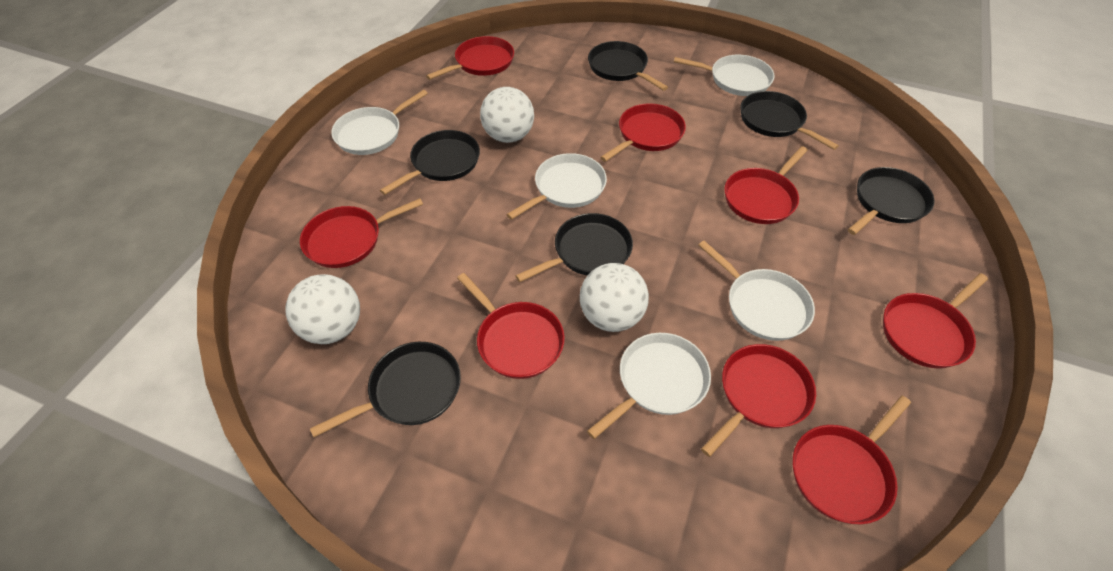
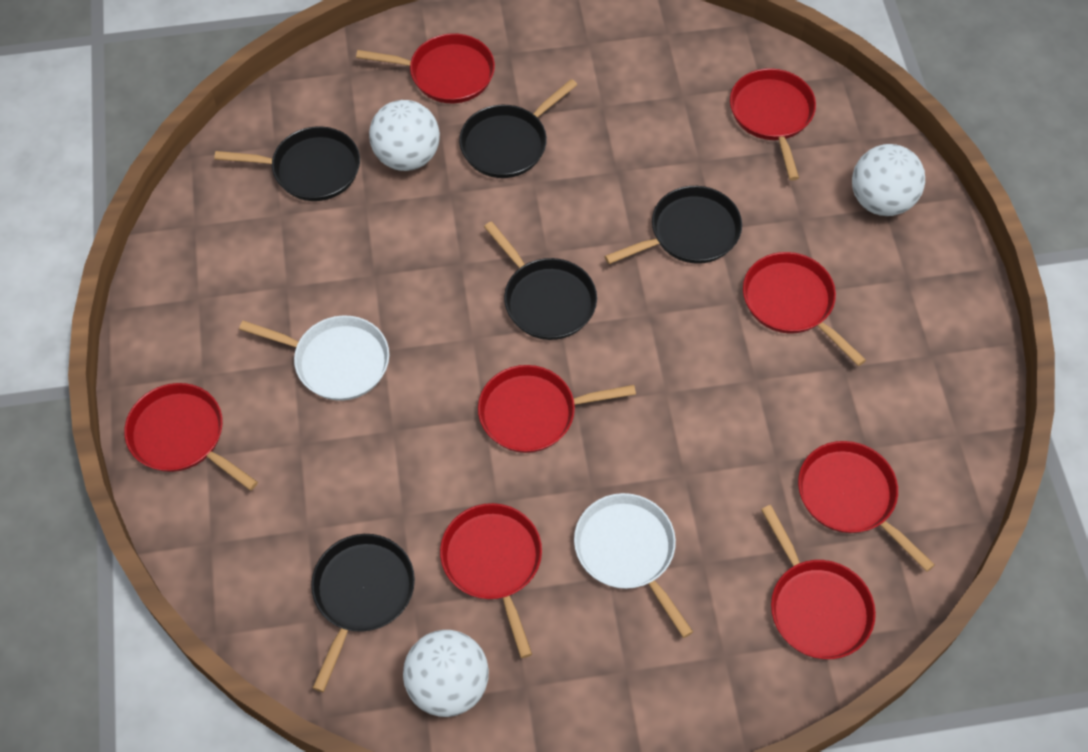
black pan: [310,342,461,437] [380,130,480,195] [516,213,633,282] [588,41,668,91] [740,91,839,150] [848,167,935,235] = 6 -> [214,126,360,201] [311,534,415,692] [459,79,577,178] [484,221,597,340] [605,186,742,264] = 5
white pan: [331,90,428,155] [506,153,607,220] [587,333,711,439] [674,55,775,96] [698,241,815,341] = 5 -> [239,315,389,401] [574,493,693,638] = 2

